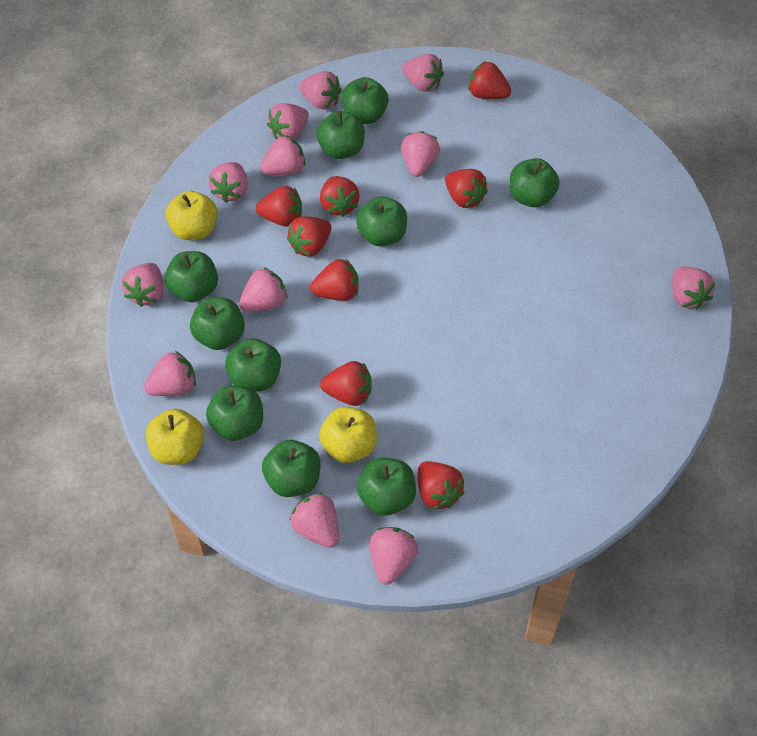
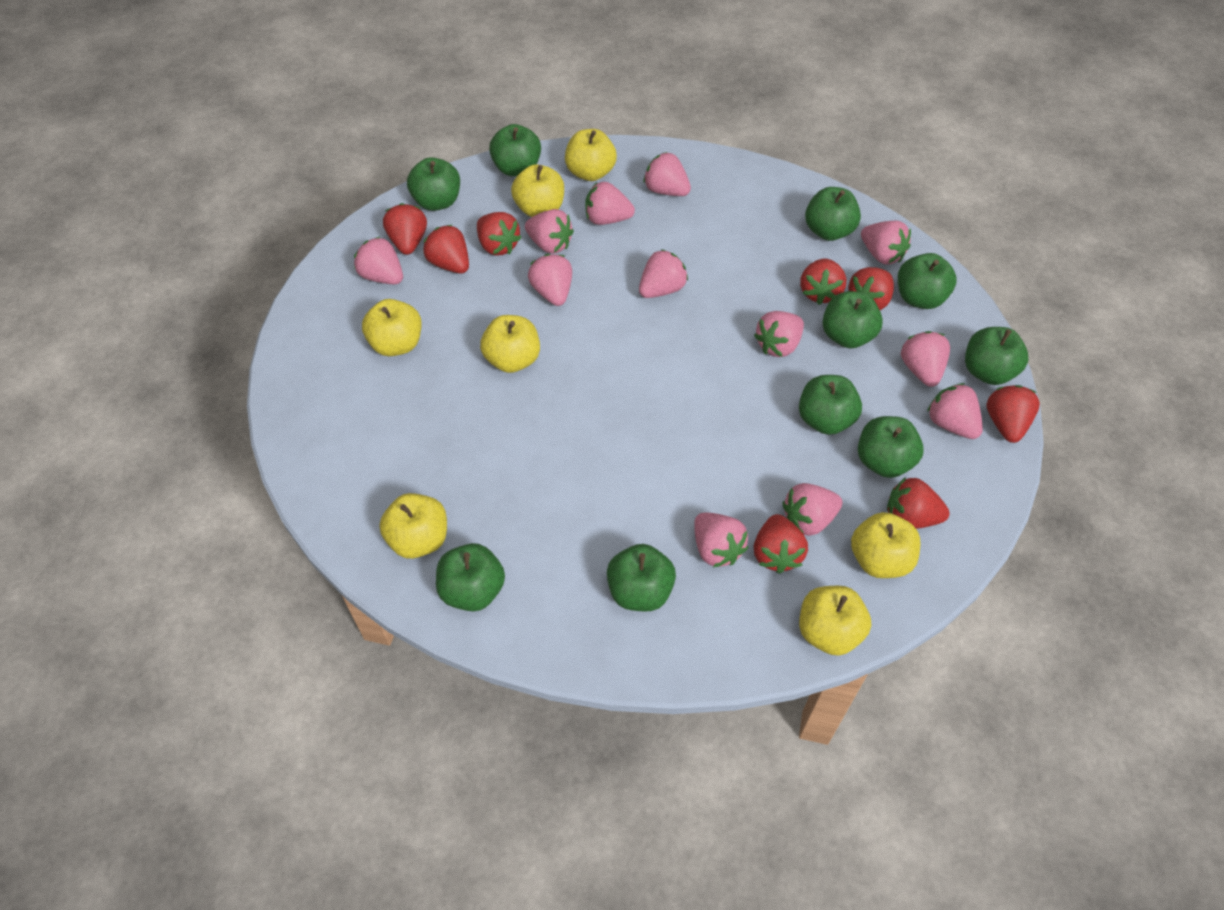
yellow apple: [146,409,204,465] [166,191,217,240] [319,407,377,463] = 3 -> [362,299,422,356] [379,493,447,559] [480,315,540,373] [511,164,564,217] [565,129,617,181] [799,586,871,656] [851,512,921,578] = 7

